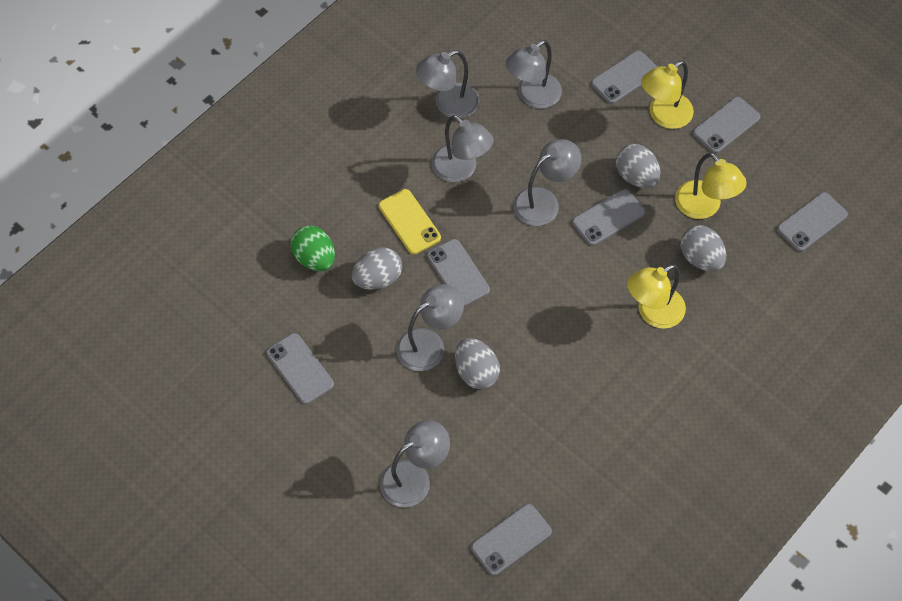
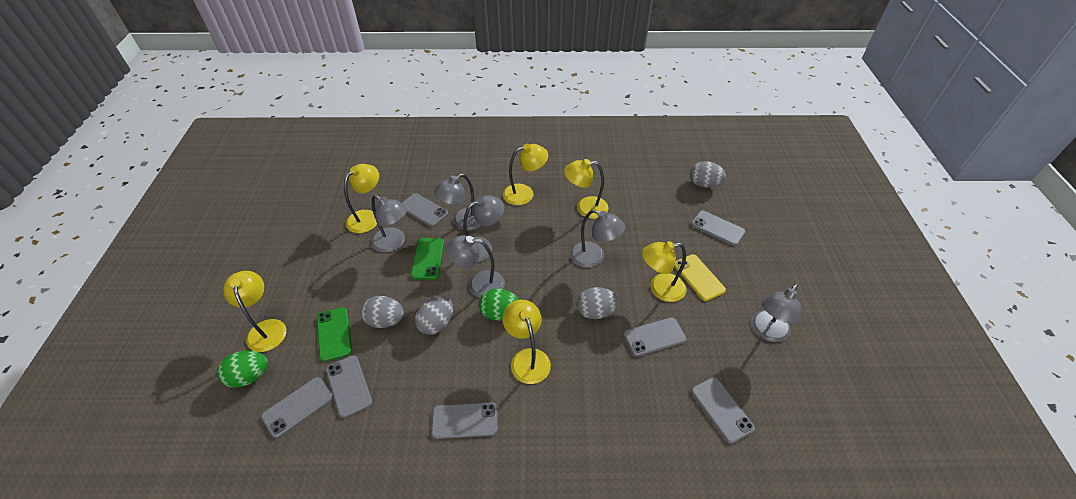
green egg: [291,226,335,271] = 1 -> [217,351,268,388] [479,289,519,320] = 2
green phone: none = 0 -> [317,307,352,362] [411,238,444,280] = 2
yellow lamp: [627,264,686,329] [641,61,694,129] [675,153,747,219] = 3 -> [223,271,286,352] [344,164,379,233] [503,144,548,205] [503,300,551,384] [564,159,609,219] [642,241,686,302] = 6

